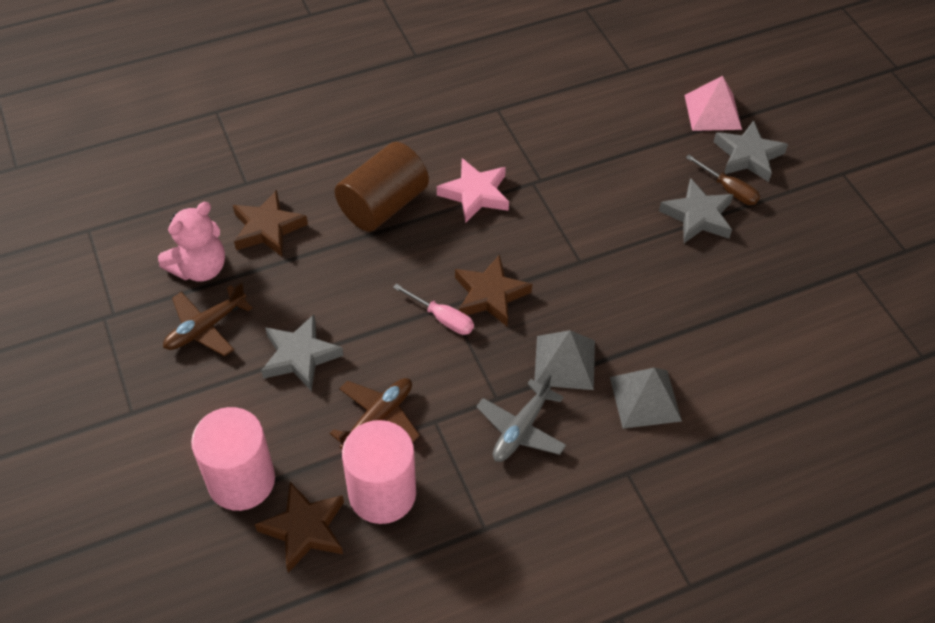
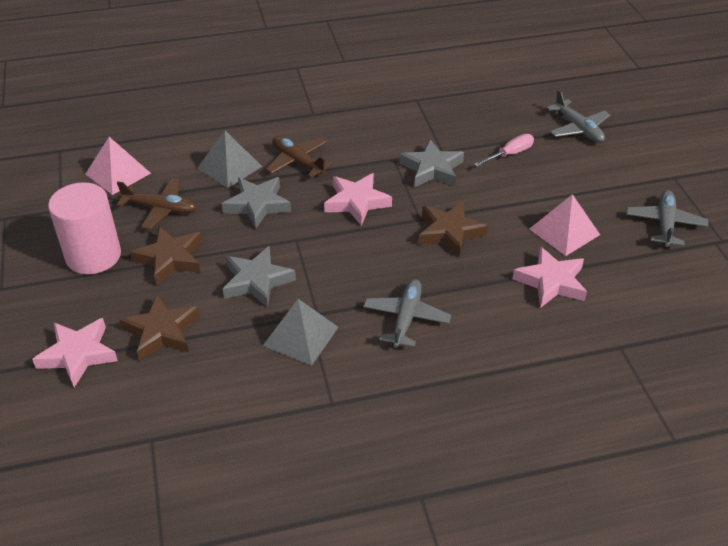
brown cylinder: [335,142,429,232] = 1 -> none = 0
brown screwdriver: [686,155,760,205] = 1 -> none = 0
grey plane: [476,374,566,462] = 1 -> [363,279,451,348] [547,90,610,143] [627,190,708,247] = 3
pink cylinder: [191,407,275,511] [342,420,416,524] = 2 -> [48,182,121,275] = 1
pink pyramid: [685,76,742,131] = 1 -> [86,137,151,195] [530,194,600,256] = 2
pink star: [437,158,509,223] = 1 -> [32,318,118,388] [324,173,392,226] [513,246,587,308] = 3
pink teddy bear: [158,202,225,282] = 1 -> none = 0

